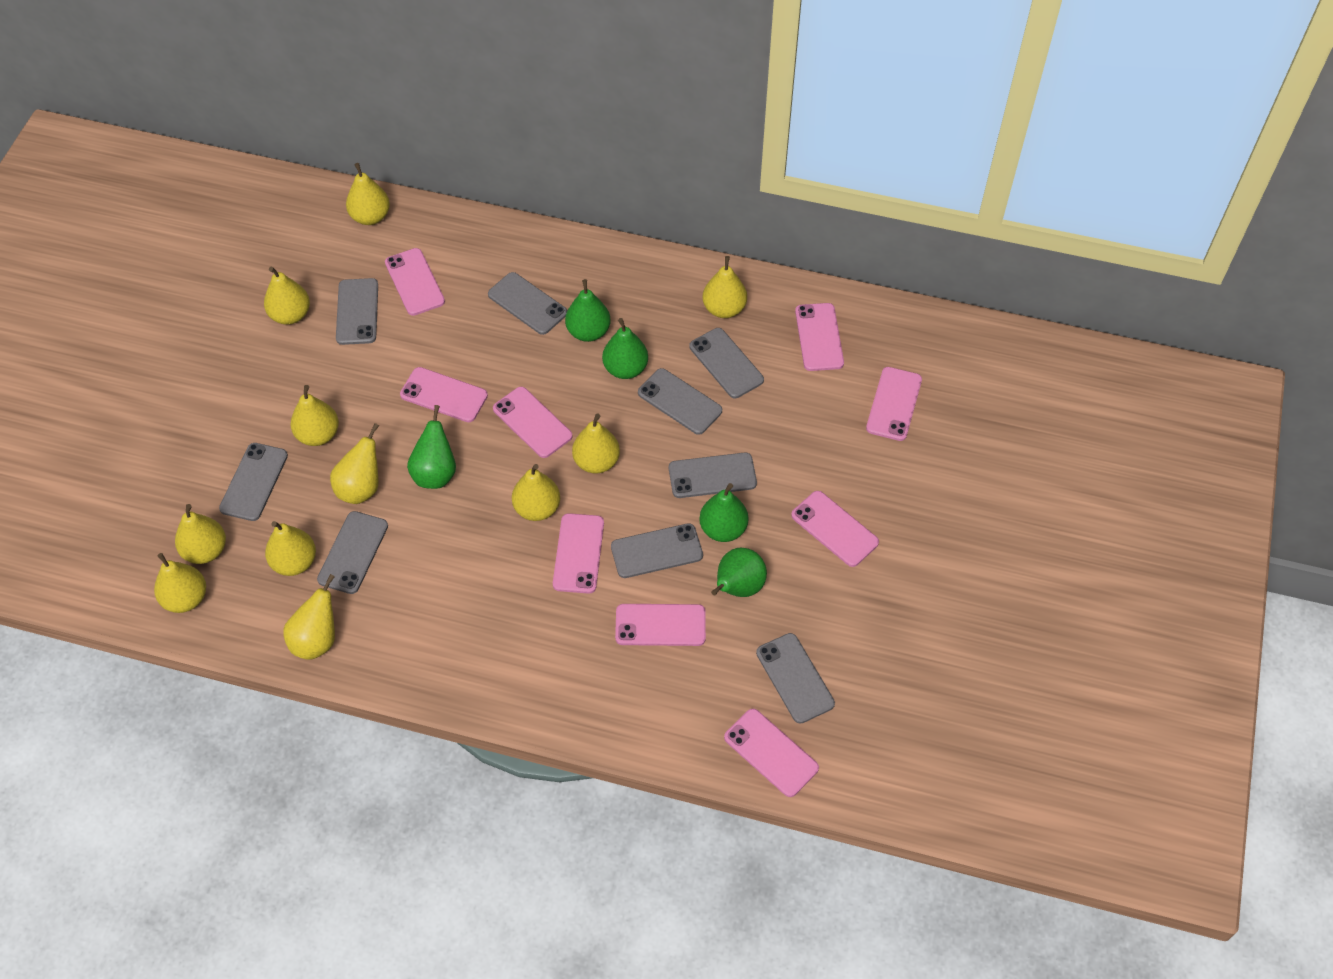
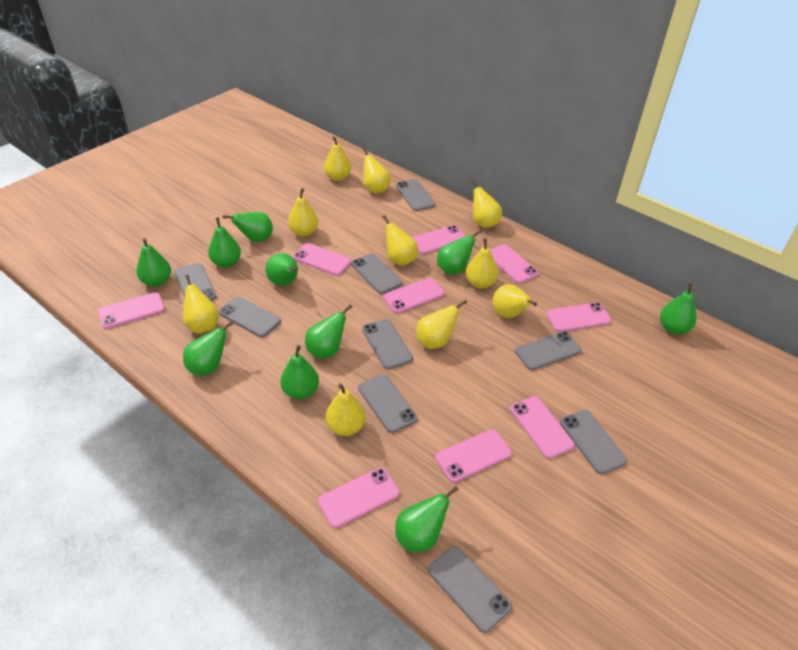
green pear: [407,405,456,489] [565,279,611,342] [602,318,648,379] [699,483,748,542] [711,548,767,597] = 5 -> [136,238,171,287] [183,321,234,376] [208,217,241,268] [223,212,273,242] [265,253,298,286] [280,345,319,399] [305,304,352,359] [395,486,459,552] [437,229,482,275] [660,283,697,334] = 10
yellow pear: [154,553,206,613] [175,504,226,564] [264,267,310,325] [265,521,316,576] [283,574,335,660] [290,385,339,446] [330,423,379,504] [346,163,390,225] [512,464,560,521] [572,414,620,474] [702,256,747,318] = 11 -> [183,275,219,334] [288,188,318,237] [324,136,351,181] [325,383,366,436] [363,148,391,194] [382,215,418,266] [416,300,467,349] [466,238,498,289] [471,180,502,228] [492,284,537,318] = 10

